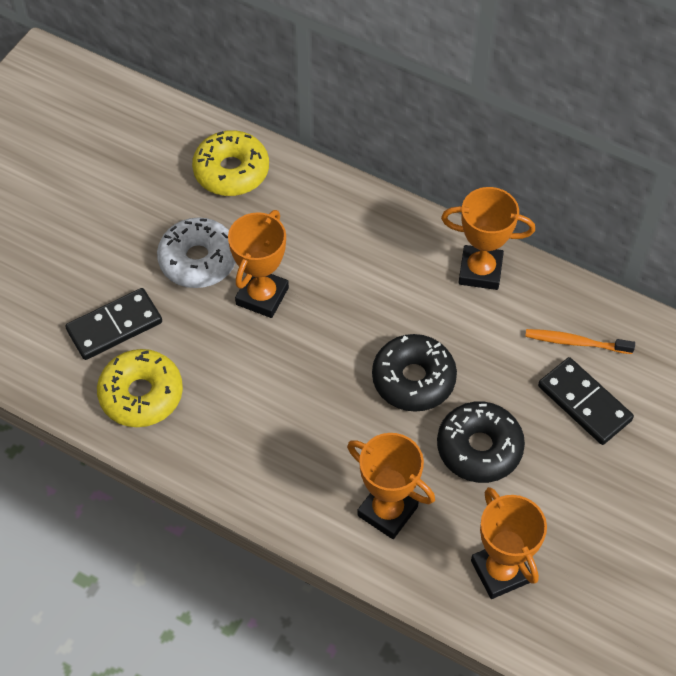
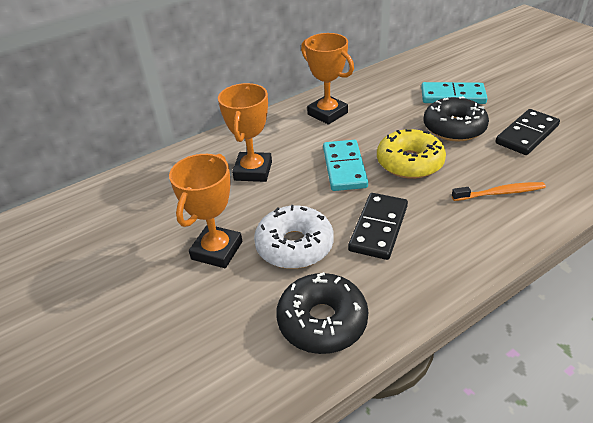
orange trophy: [228,210,289,318] [347,433,435,539] [441,187,535,290] [471,487,547,599] = 4 -> [169,154,242,268] [218,83,272,182] [301,33,354,125] = 3
turquoise domino: none = 0 -> [323,140,368,191] [421,82,488,104] = 2
yellow donut: [97,349,183,427] [192,130,269,196] = 2 -> [377,129,446,179] = 1

